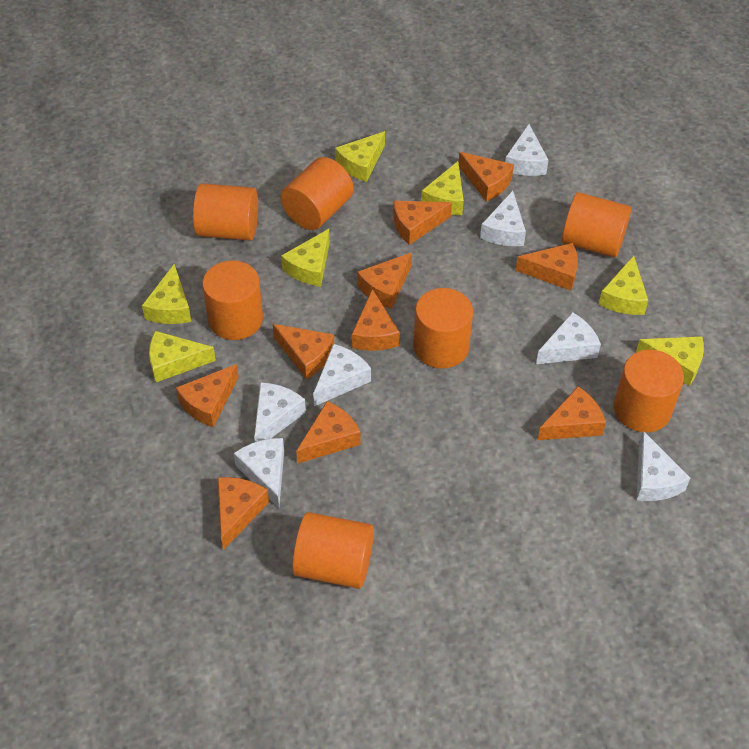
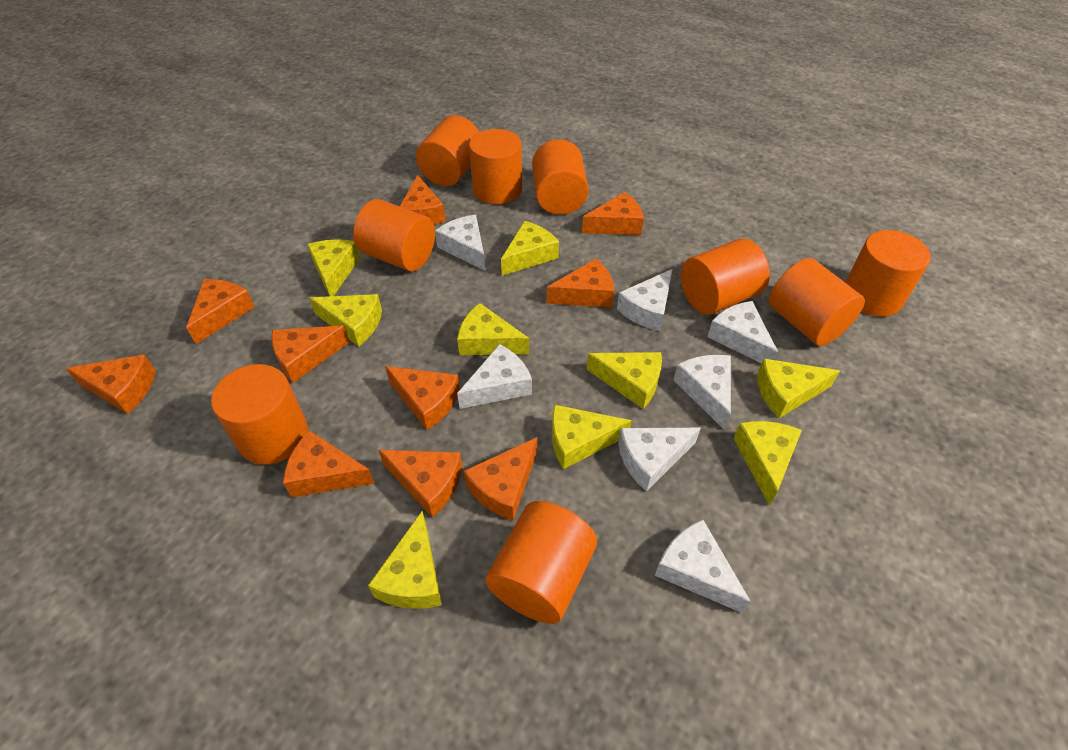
orange cylinder: [193,183,258,240] [202,261,263,340] [280,157,354,230] [292,512,374,589] [413,288,473,368] [562,192,631,258] [614,350,684,433] = 7 -> [211,364,308,465] [353,199,435,271] [416,115,479,186] [469,129,522,204] [485,501,597,624] [532,139,589,215] [681,238,770,315] [769,258,865,346] [845,230,931,317] = 9
yellow cheese: [142,264,191,324] [149,331,216,382] [281,229,330,286] [335,131,385,182] [421,161,464,215] [599,256,648,315] [636,336,704,386] = 7 -> [307,239,360,296] [309,294,382,347] [368,511,442,609] [457,303,529,355] [501,221,559,276] [552,405,632,469] [587,352,662,409] [733,421,802,506] [757,359,840,418] = 9

